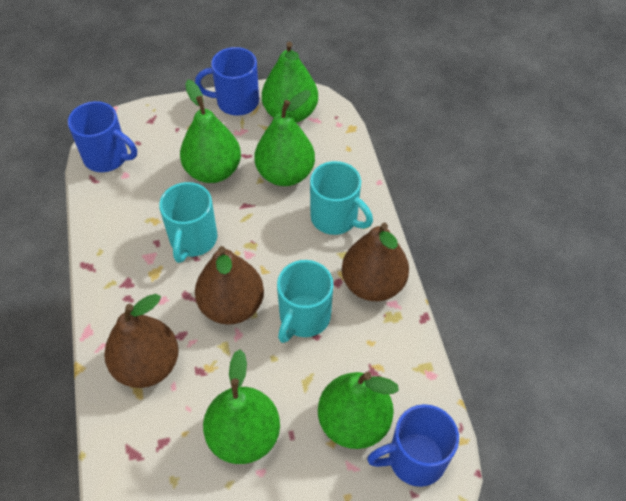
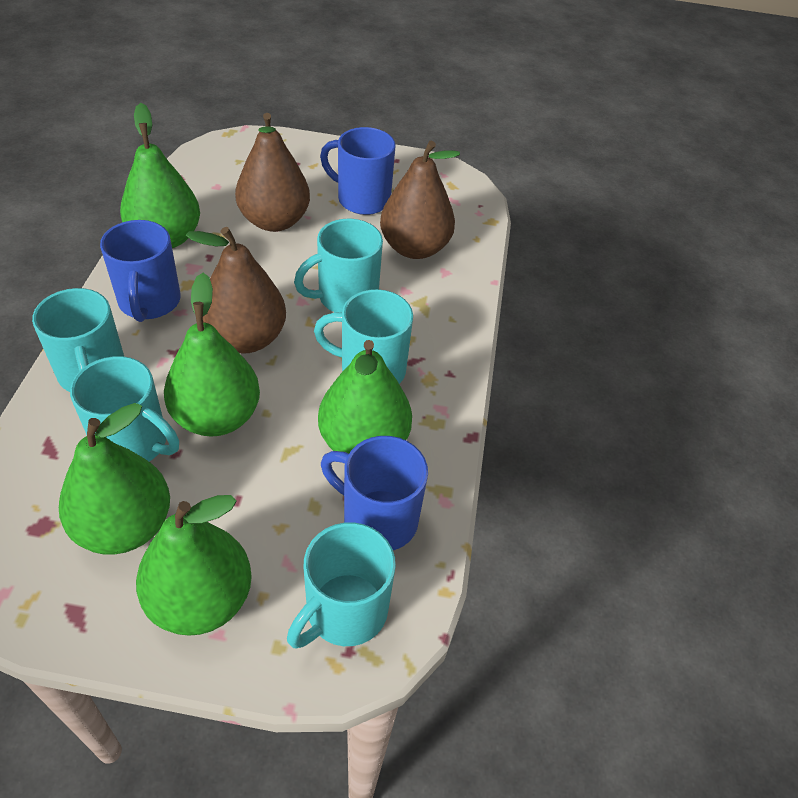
turquoise mug: [159,182,217,263] [277,260,333,343] [310,161,373,235] = 3 -> [32,288,124,392] [70,356,179,461] [287,522,396,648] [294,219,383,313] [314,289,413,384] = 5

